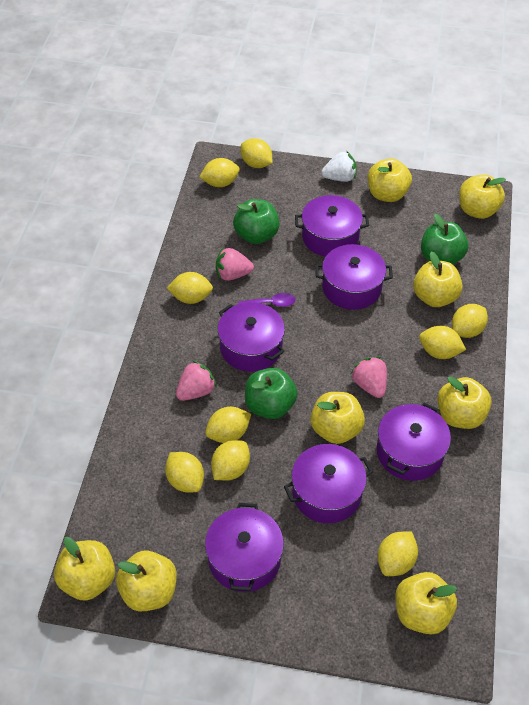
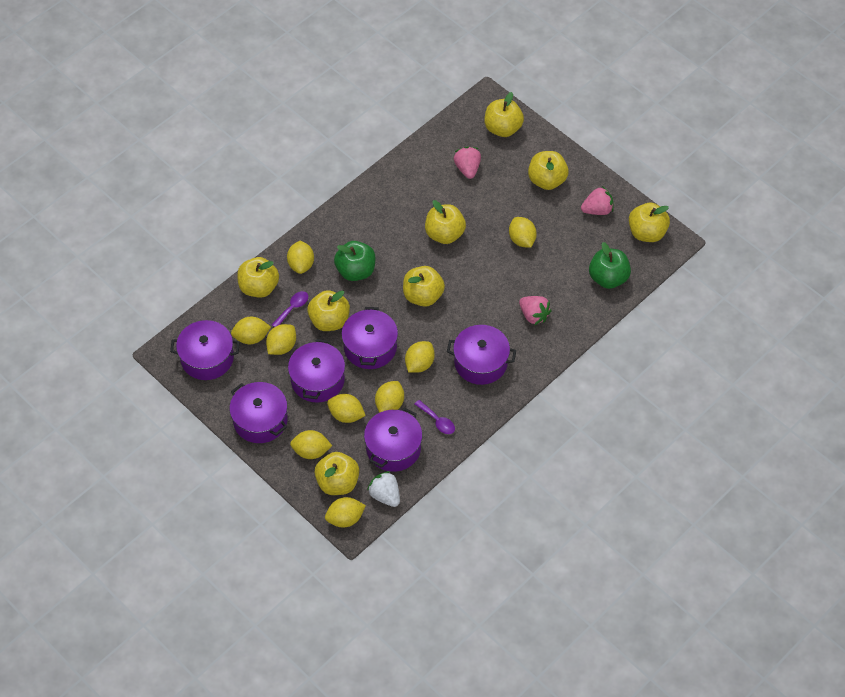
green apple: [233,199,280,244] [245,368,298,419] [421,214,468,264] = 3 -> [334,241,376,281] [589,242,631,289] = 2
purple spoon: [238,293,296,307] = 1 -> [272,291,308,327] [415,400,455,434] = 2

